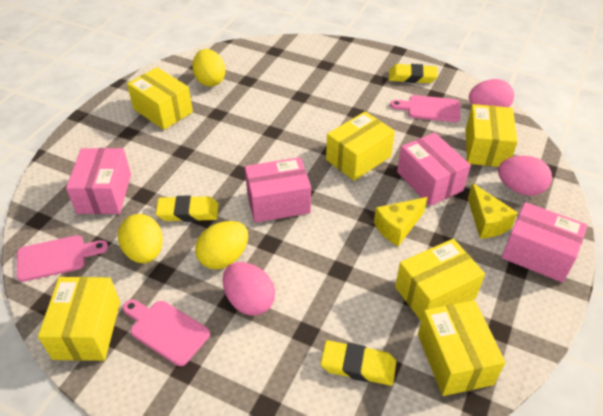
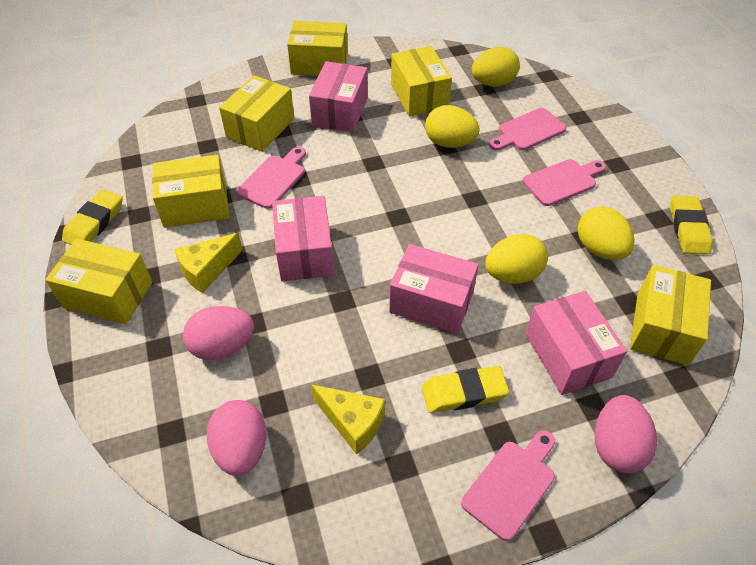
pink cutting board: [17,235,108,282] [123,299,210,366] [390,95,460,122] = 3 -> [237,147,306,209] [461,430,555,541] [489,108,567,151] [523,159,606,206] = 4
yellow egg: [118,214,163,263] [192,49,225,87] [195,221,248,270] = 3 -> [425,105,480,148] [472,47,520,87] [485,234,548,284] [578,207,634,260] = 4

